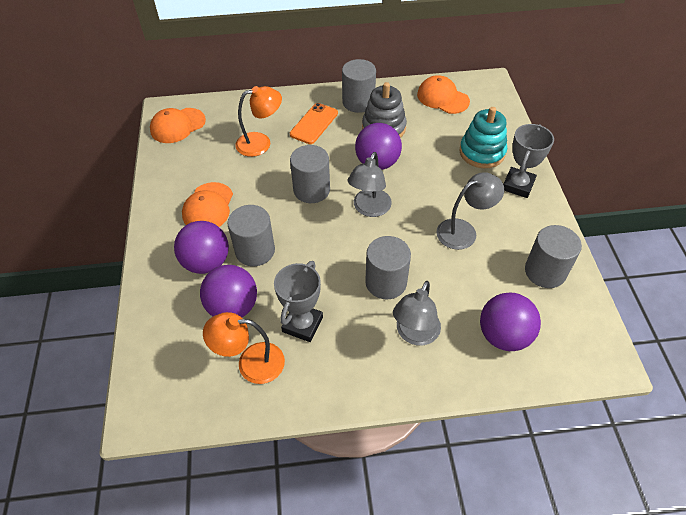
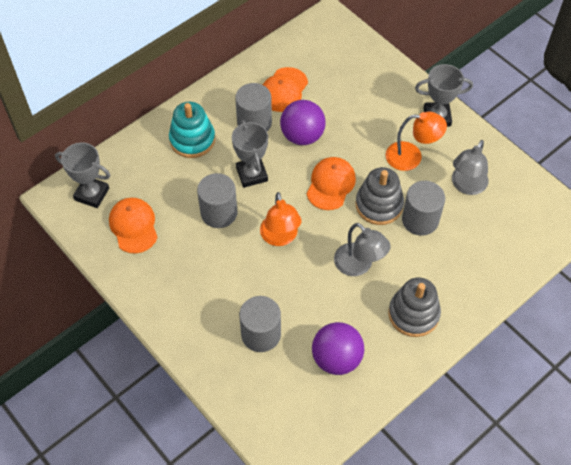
grey cylinder: [228,205,275,266] [290,145,330,203] [342,59,376,113] [365,236,411,300] [525,225,582,288] = 5 -> [197,173,238,228] [235,83,272,131] [239,296,281,352] [402,181,445,236] = 4
grey lamp: [348,152,392,217] [393,281,441,346] [436,172,504,250] = 3 -> [334,223,391,276] [452,140,488,195] = 2
grey stacking toy: [362,82,407,138] = 1 -> [355,167,404,225] [388,278,441,337] = 2
grey trophy: [274,261,323,342] [503,124,554,198] = 2 -> [55,142,110,208] [232,120,268,188] [415,64,473,127] = 3
orange phone: [290,103,338,144] = 1 -> none = 0
purple ball: [174,221,229,274] [200,265,257,317] [355,123,402,170] [480,293,541,351] = 4 -> [280,100,326,145] [312,322,364,375] = 2

